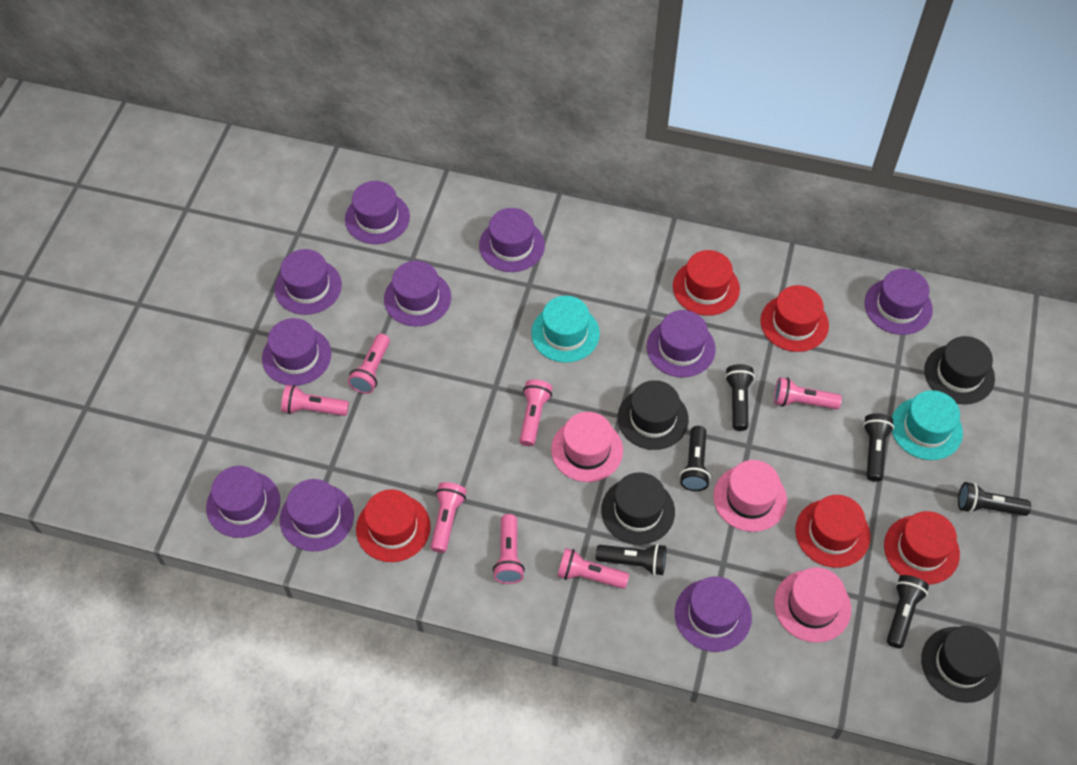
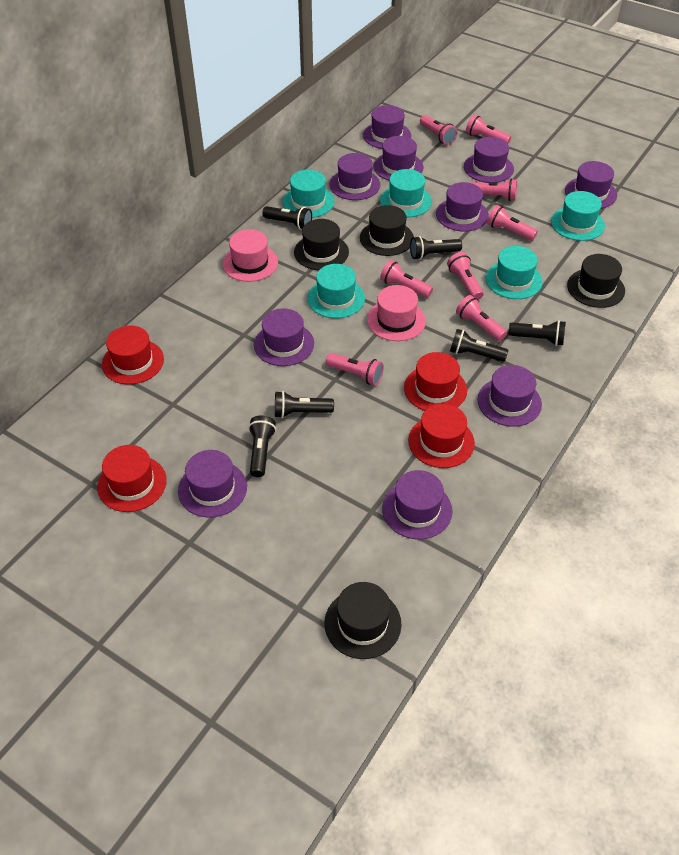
pink flashlight: [281,385,349,416] [348,334,390,394] [430,482,467,553] [493,514,525,584] [519,379,552,446] [557,548,629,589] [774,377,842,409] = 7 -> [326,353,384,385] [380,260,433,298] [420,115,458,145] [447,252,484,300] [456,295,507,341] [466,115,511,144] [470,178,517,201] [487,205,538,241] = 8
pink hat: [551,412,623,482] [713,460,787,532] [774,567,851,643] = 3 -> [222,229,278,282] [367,285,426,341] = 2
red hat: [356,489,431,562] [673,250,740,316] [760,285,829,352] [795,495,870,568] [884,511,960,585] = 5 -> [97,445,167,512] [102,326,164,385] [404,352,467,411] [408,404,475,468] = 4
turquoise hat: [531,296,600,363] [892,390,963,460] = 2 -> [283,170,335,218] [307,264,365,318] [380,169,432,217] [485,246,543,299] [551,191,605,241] = 5

